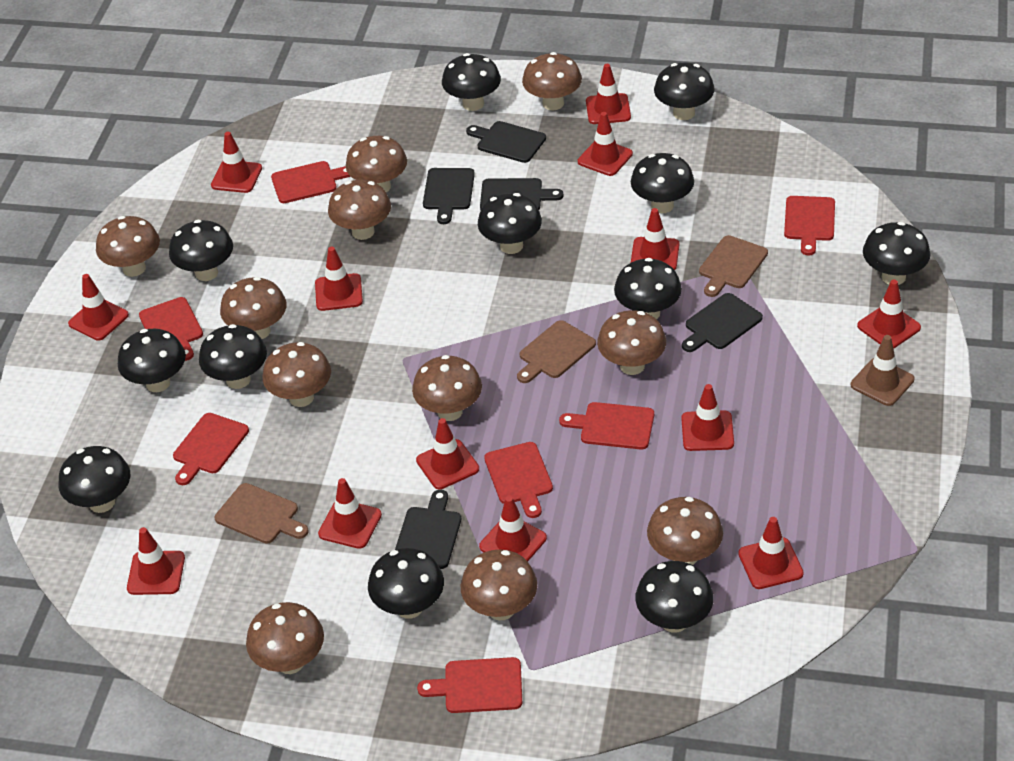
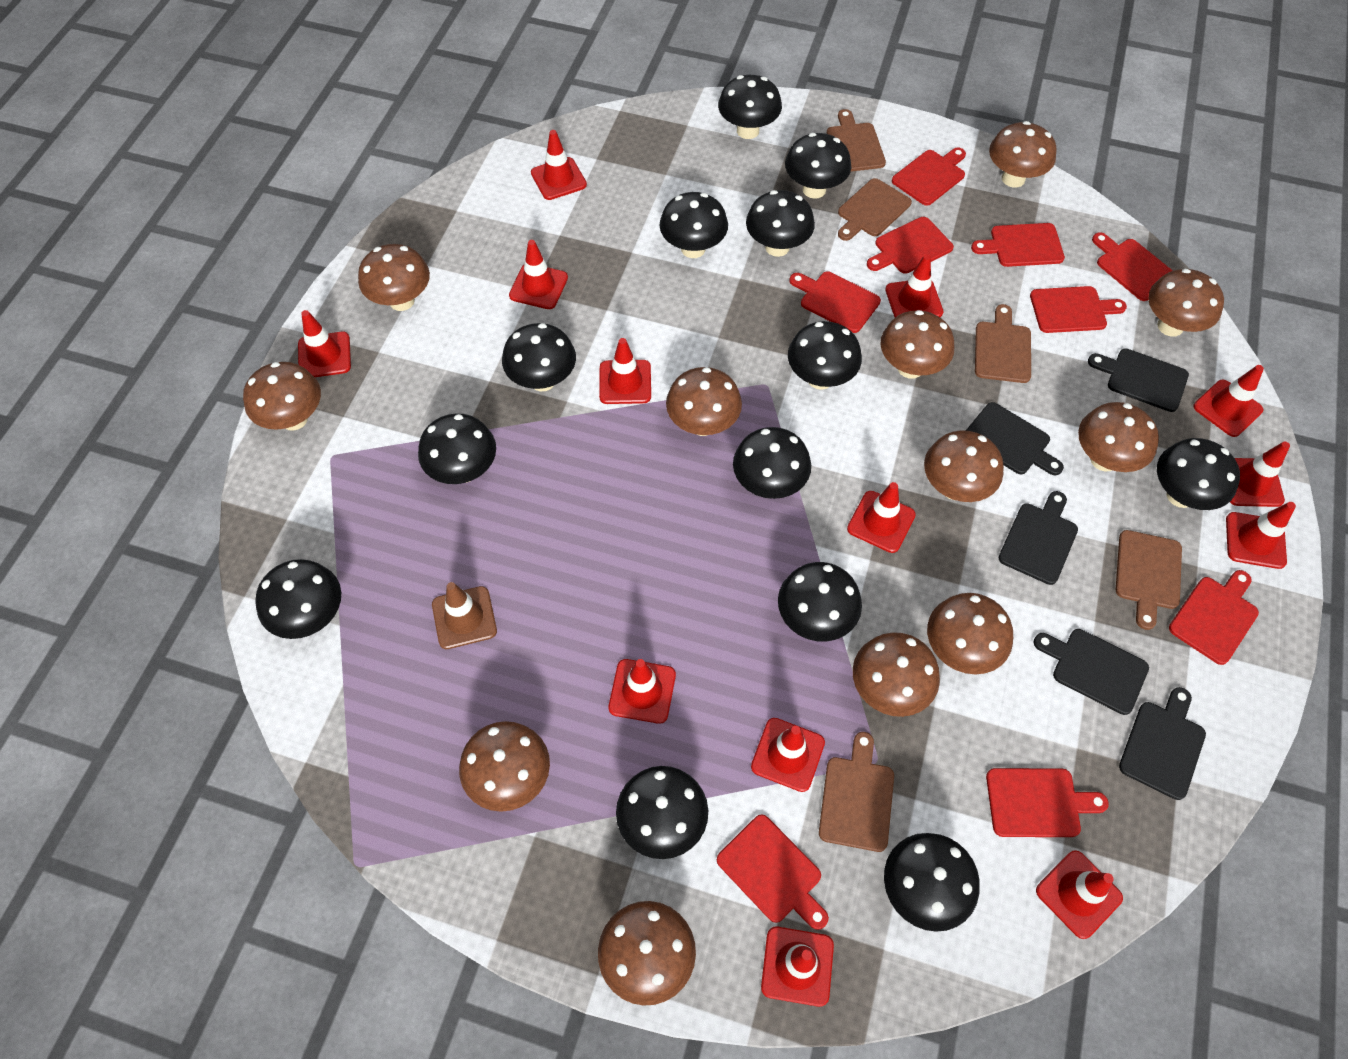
black mushroom: [59,446,130,513] [118,329,186,392] [169,220,233,281] [199,324,267,389] [368,548,444,619] [442,53,501,111] [478,193,542,254] [614,258,682,319] [631,153,694,213] [635,561,714,633] [654,63,715,120] [863,222,931,285] = 12 -> [255,559,341,639] [418,413,496,484] [502,323,576,391] [616,766,708,859] [660,192,728,258] [718,75,782,139] [733,427,811,499] [746,190,815,257] [778,562,862,641] [785,133,851,199] [788,321,862,390] [884,833,980,932] [1157,438,1240,510] = 13
brown cutting board: [214,483,308,544] [517,320,596,383] [699,235,768,297] = 3 -> [819,732,894,852] [827,109,886,172] [838,178,912,241] [975,304,1031,383] [1116,530,1182,630] = 5
brown mushroom: [96,216,160,277] [220,277,287,339] [246,602,324,674] [262,342,331,407] [328,180,391,240] [346,136,407,192] [412,355,482,421] [461,549,537,620] [522,52,582,110] [597,310,666,375] [647,497,723,565] = 11 -> [243,362,321,431] [358,244,430,311] [459,721,550,812] [598,901,696,1006] [666,367,742,436] [853,632,940,717] [880,310,954,379] [924,430,1004,502] [927,593,1013,674] [989,121,1057,188] [1078,402,1159,472] [1148,269,1224,336] = 12
red cutting board: [139,297,203,361] [173,413,249,485] [271,161,351,203] [417,657,522,713] [484,442,553,518] [559,402,654,449] [784,196,835,256] = 7 -> [717,814,829,930] [789,271,881,333] [867,217,954,274] [892,148,966,206] [971,223,1065,267] [986,768,1109,837] [1030,286,1127,333] [1092,232,1173,301] [1169,570,1259,665] = 9

